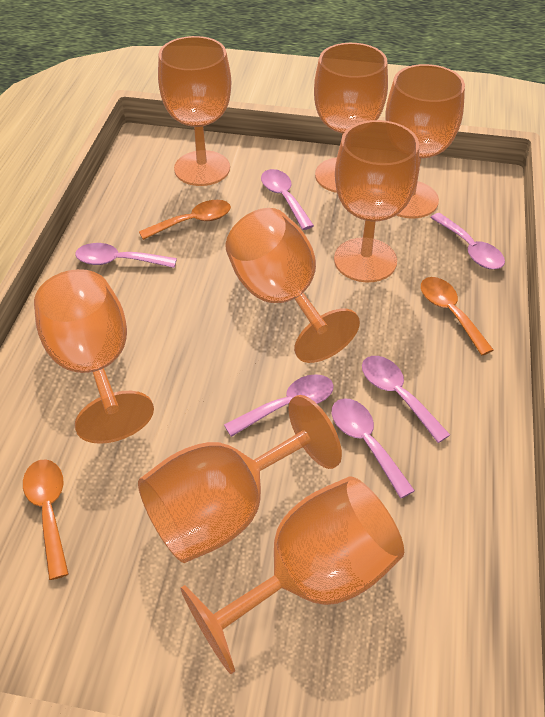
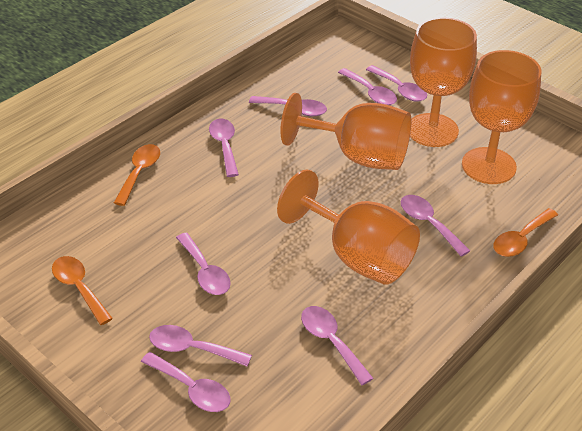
orange goblet: [34,269,154,444] [138,395,342,563] [158,36,231,186] [181,476,404,674] [226,208,360,363] [314,43,388,193] [334,120,419,282] [385,64,465,218] = 8 -> [277,170,420,285] [280,93,411,170] [410,17,477,147] [462,50,542,184] = 4
pink spoon: [75,243,177,268] [224,374,334,437] [261,169,314,230] [332,398,415,499] [362,356,450,443] [430,213,505,269] = 6 -> [141,352,231,412] [149,325,252,367] [176,233,231,295] [209,119,239,177] [249,96,327,116] [301,306,374,385] [338,68,397,105] [366,65,427,102] [401,195,470,257] = 9

